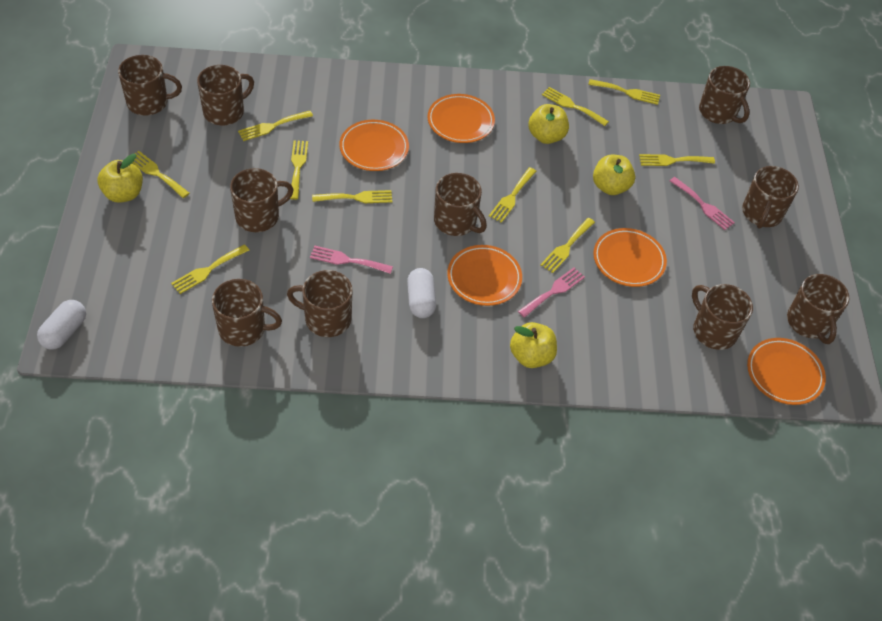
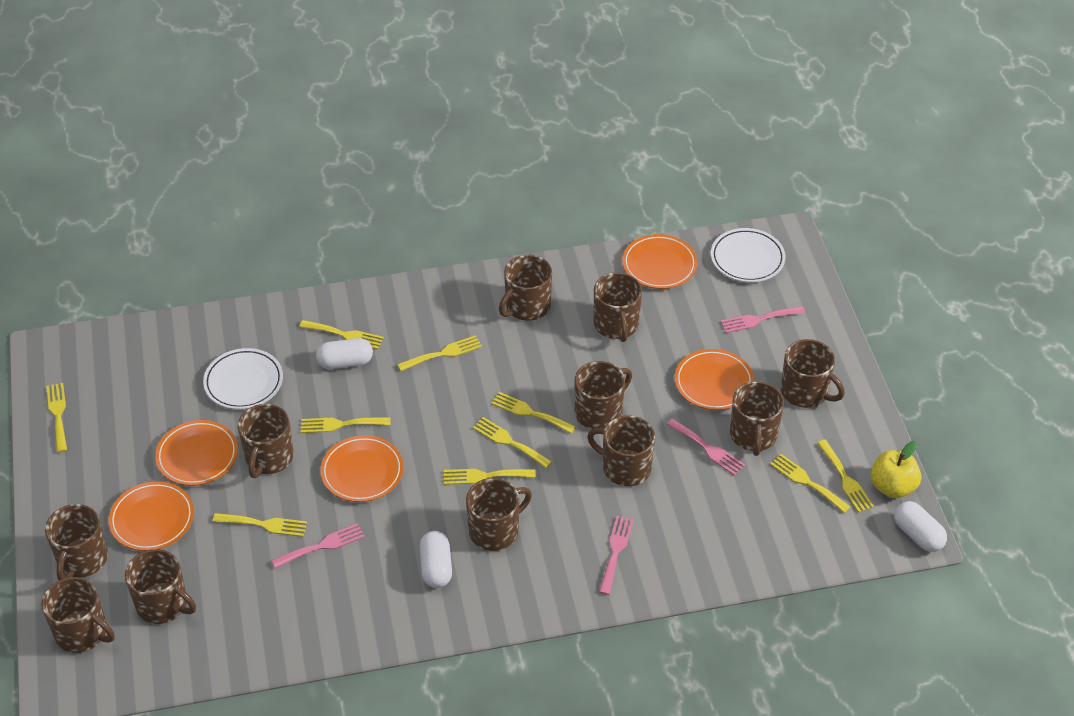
brown mug: [118,55,182,116] [197,65,254,125] [212,279,282,347] [230,168,294,232] [287,270,352,337] [434,173,487,236] [692,284,753,350] [699,66,750,124] [742,166,799,229] [787,274,849,344] = 10 -> [41,577,115,653] [45,504,108,580] [125,549,196,624] [238,404,294,478] [466,478,532,551] [499,255,552,321] [574,361,632,429] [587,415,655,486] [594,272,642,342] [730,381,784,456] [781,339,845,408] = 11
pink fork: [310,245,393,274] [518,268,585,318] [670,177,735,230] = 3 -> [271,523,365,569] [599,516,634,595] [666,418,745,476] [721,306,805,333] = 4
white capsule: [37,300,86,350] [407,268,436,318] = 2 -> [316,338,373,369] [419,531,452,588] [894,501,947,552] = 3
white plate: none = 0 -> [203,348,283,409] [711,228,786,282] = 2
yellow apple: [97,154,143,203] [510,322,557,368] [528,104,569,144] [593,155,635,195] = 4 -> [871,441,921,498] = 1

